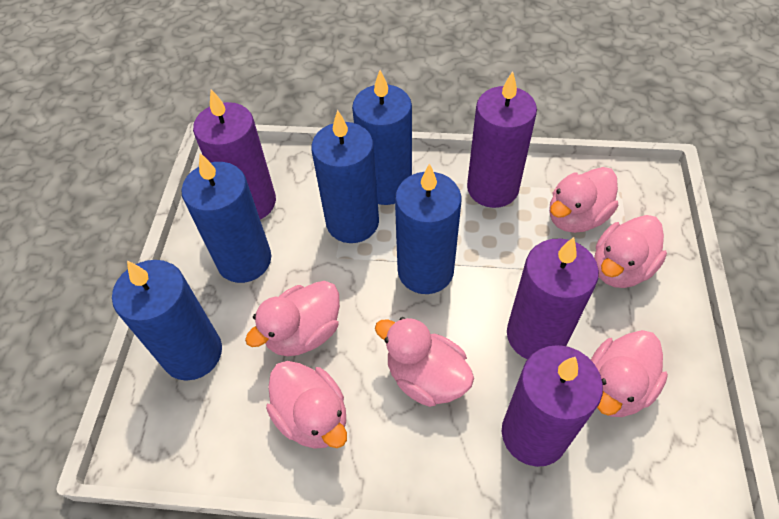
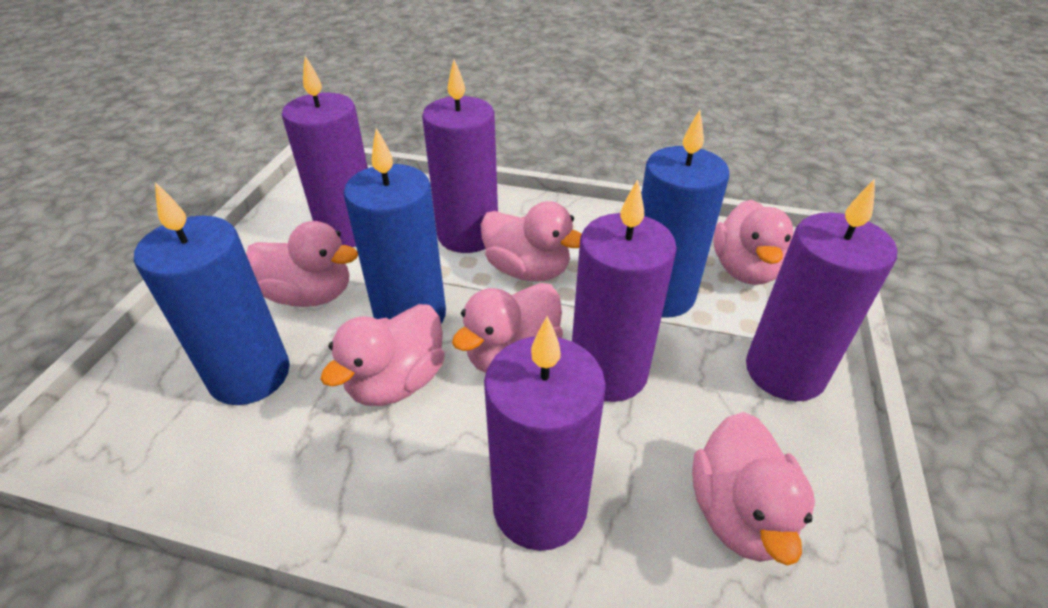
blue candle: [112,260,222,381] [181,153,271,283] [311,110,379,243] [352,70,412,205] [395,163,462,294] = 5 -> [134,182,290,405] [343,128,446,324] [641,110,729,318] = 3
purple candle: [193,89,276,220] [467,71,537,208] [502,345,603,467] [507,237,599,359] = 4 -> [282,56,368,247] [422,59,498,253] [484,316,606,551] [572,179,677,402] [746,179,897,401] = 5

